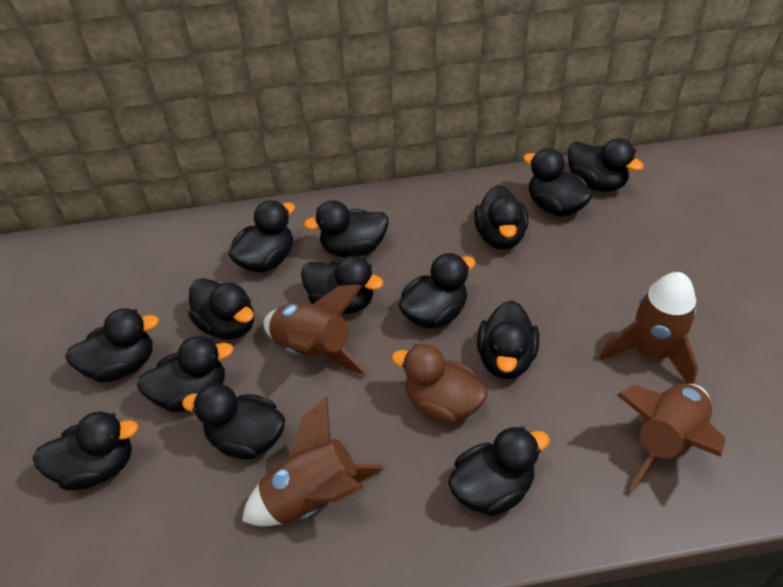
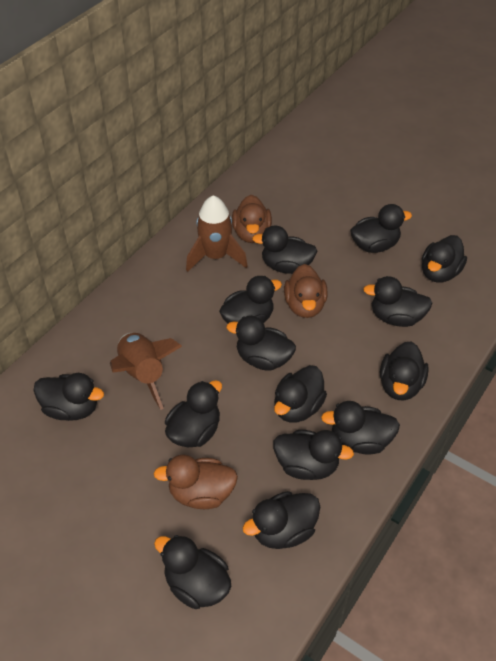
brown duck: [391,344,487,424] = 1 -> [153,454,238,509] [232,195,272,243] [284,264,328,318] = 3
brown rocket: [242,397,384,526] [263,284,368,375] [600,272,698,384] [617,384,725,491] = 4 -> [110,333,182,410] [186,195,248,272] = 2

